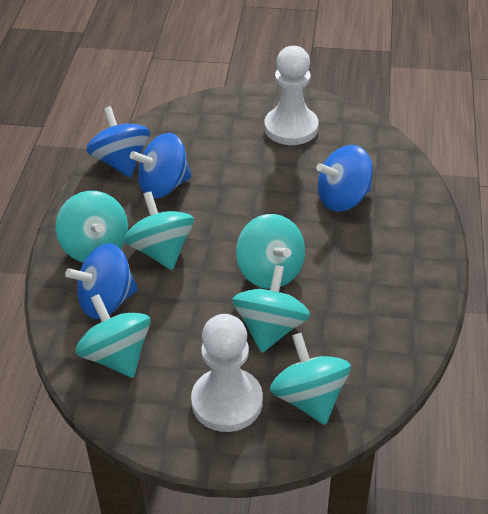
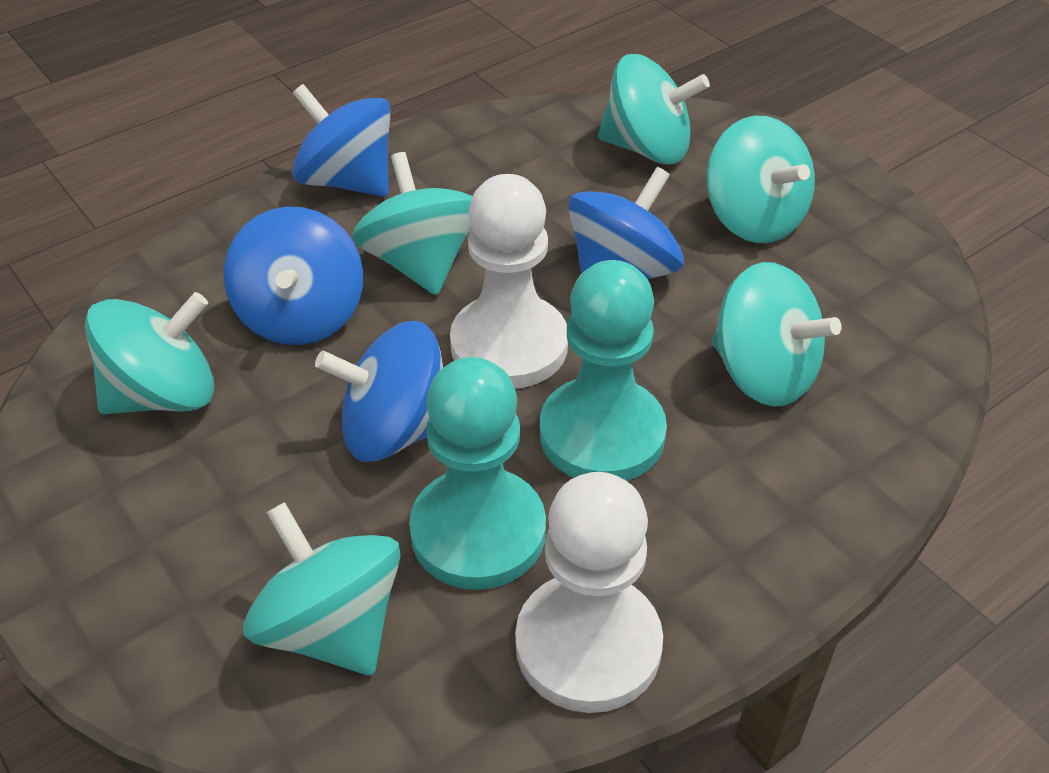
turquoise pawn: none = 0 -> [409,357,546,590] [540,260,667,481] = 2

